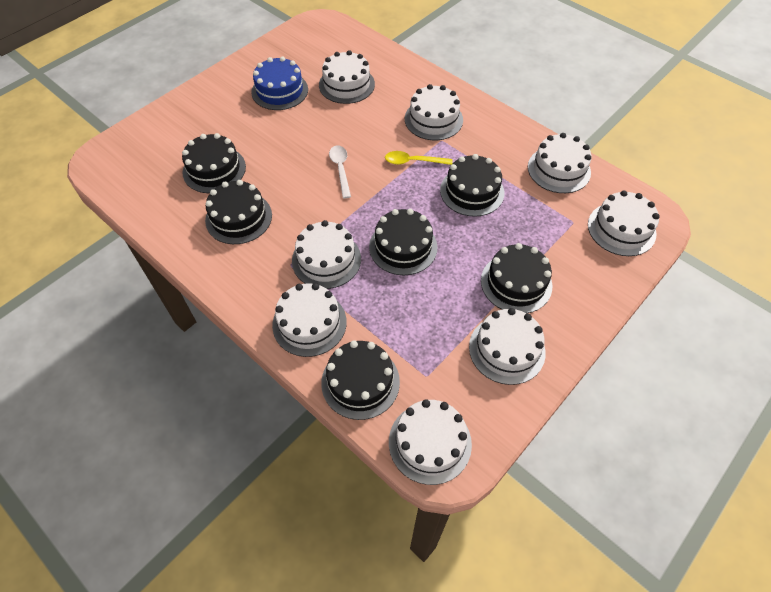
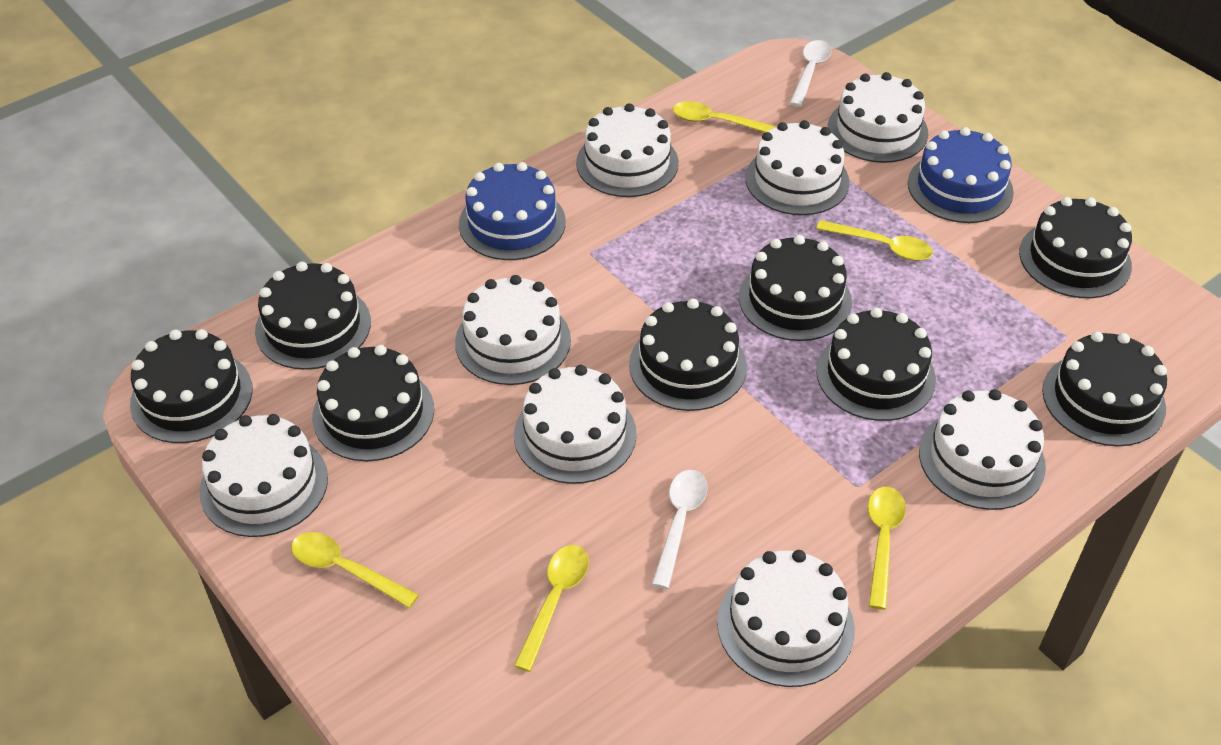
black cake: [182,133,246,193] [205,180,272,244] [321,340,400,420] [369,209,437,275] [440,154,504,217] [481,243,552,313] = 6 -> [130,329,253,443] [255,262,371,370] [312,345,434,461] [629,299,747,411] [739,235,852,341] [816,308,936,421] [1019,197,1132,298] [1042,331,1167,447] = 8
blue cake: [251,56,308,110] = 1 -> [459,162,566,260] [908,127,1014,223] = 2
white spoon: [329,145,351,198] = 1 -> [652,470,708,589] [789,40,832,107] = 2
yellow spoon: [385,151,452,165] = 1 -> [291,532,419,608] [514,545,589,672] [673,101,776,133] [816,220,933,261] [868,487,906,610] = 5

